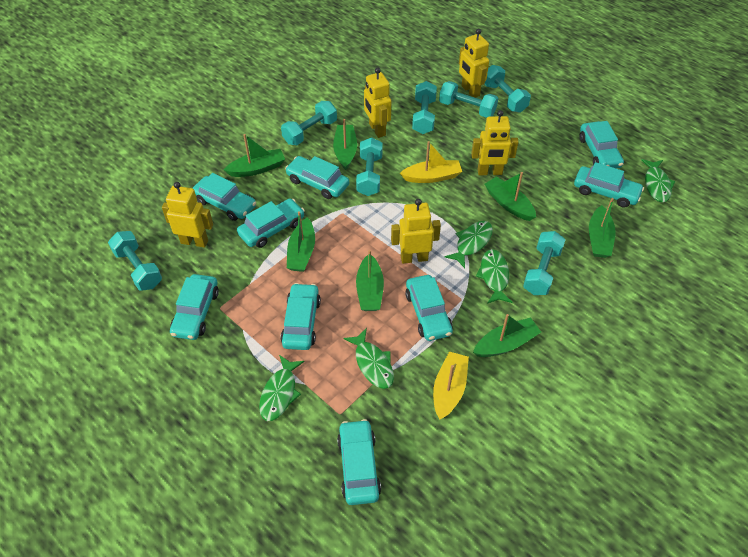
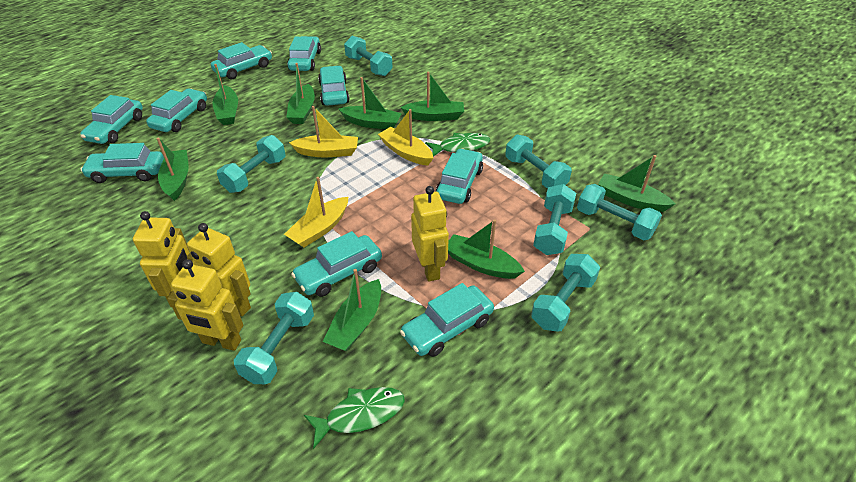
green boat: [224,134,285,177] [287,211,315,272] [333,119,357,170] [356,250,384,311] [473,314,541,357] [485,172,536,221] [589,198,616,258] = 7 -> [157,138,189,201] [212,64,238,125] [286,63,315,124] [323,269,381,351] [339,77,402,129] [400,72,464,121] [448,219,525,279] [598,155,675,212] = 8
green fish: [259,355,305,421] [343,328,394,389] [445,221,493,268] [476,249,512,304] [641,159,676,202] = 5 -> [304,387,405,449] [425,133,490,157] = 2
yellow boat: [400,141,462,183] [433,352,469,419] = 2 -> [284,177,348,247] [289,106,358,157] [378,109,433,165] = 3
yellow robot: [162,182,213,248] [364,68,391,138] [391,199,441,264] [459,29,489,98] [471,110,519,175] = 5 -> [133,211,190,307] [168,259,243,351] [187,223,251,317] [411,186,449,282] = 4

